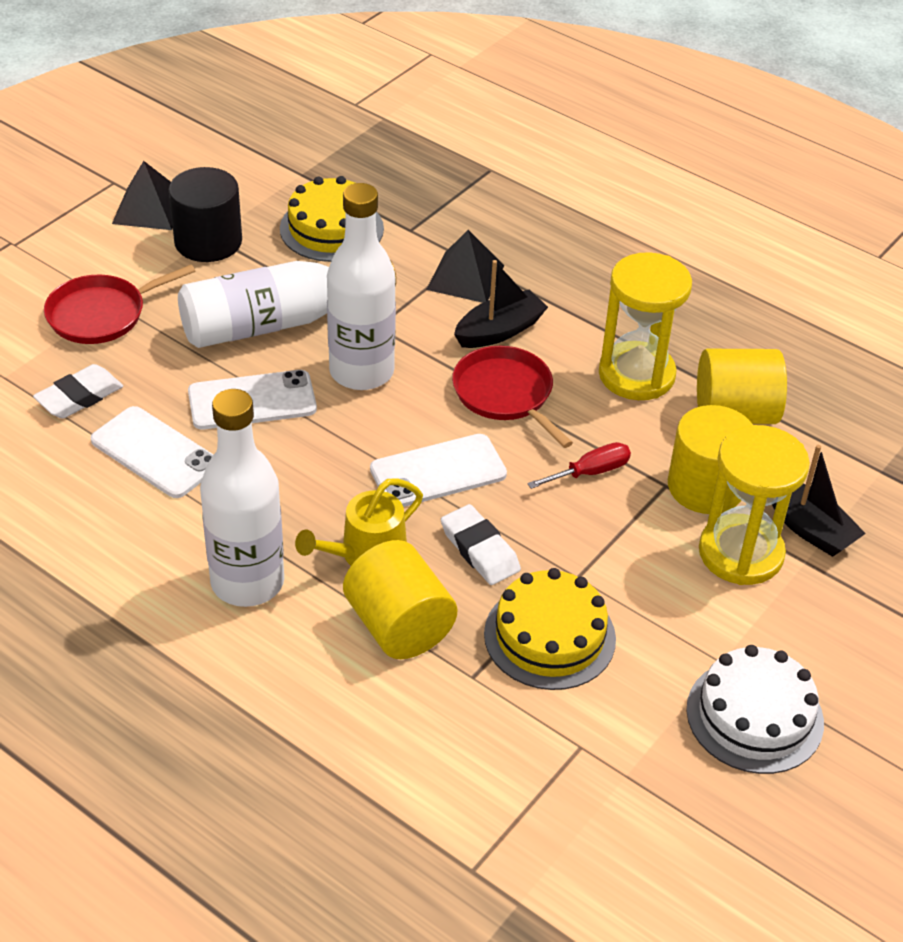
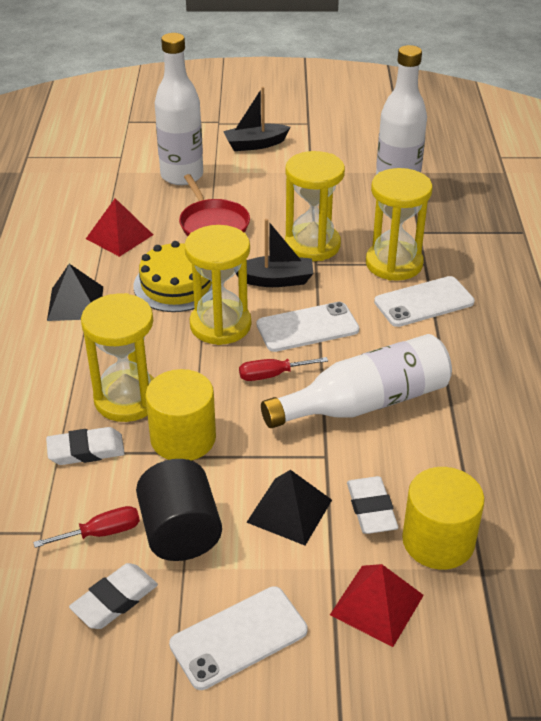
red pan: [44,265,195,344] [452,346,573,448] = 2 -> [179,174,250,236] = 1
red pyramid: none = 0 -> [86,198,153,257] [330,564,424,647] = 2
red screwdriver: [527,442,631,489] = 1 -> [33,506,140,548] [239,357,328,381] = 2
white cake: [686,645,824,774] = 1 -> none = 0
white eraser: [33,364,123,419] [441,504,521,585] = 2 -> [46,427,125,465] [69,563,158,629] [347,476,399,534] = 3
yellow cake: [280,176,384,262] [484,568,616,690] = 2 -> [133,241,212,312] = 1
yellow cylinder: [343,540,458,659] [668,405,753,514] [697,349,787,424] = 3 -> [145,369,216,461] [402,467,485,569] = 2
yellow hourglass: [599,252,692,400] [699,425,810,585] = 2 -> [81,293,154,422] [184,225,251,345] [285,151,345,261] [366,168,432,281] = 4
yellow watering can: [295,478,423,565] = 1 -> none = 0

